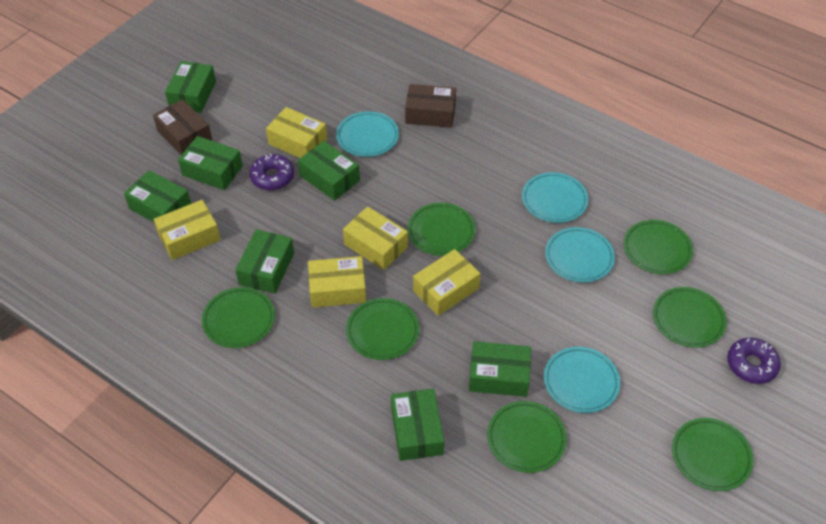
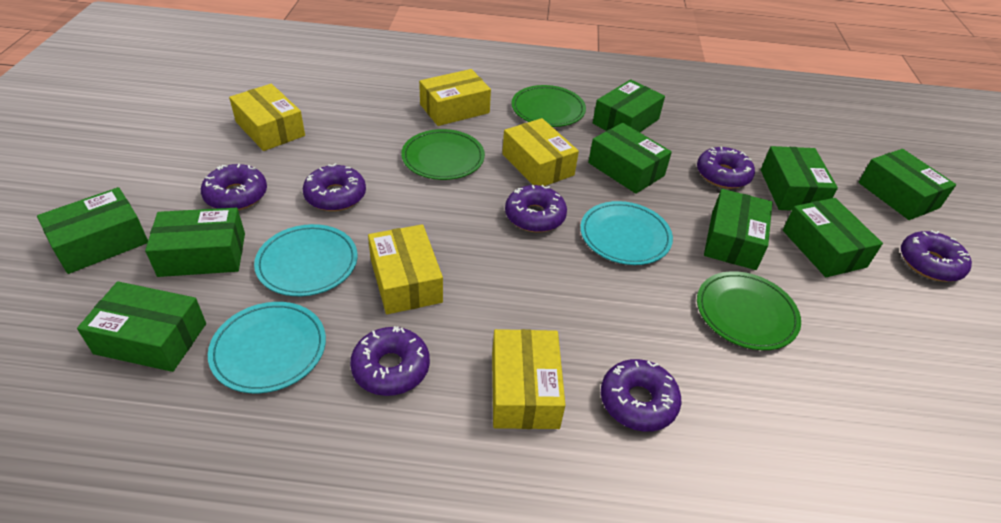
brown box: [153,99,212,155] [405,84,456,128] = 2 -> none = 0
green box: [124,170,191,223] [165,61,216,113] [178,136,243,190] [235,229,294,294] [298,141,360,201] [391,389,444,461] [469,341,531,397] = 7 -> [37,187,148,274] [77,281,206,372] [145,208,245,277] [588,123,672,194] [593,80,665,132] [704,189,773,270] [761,146,838,211] [783,198,883,277] [858,149,956,220] = 9
green plate: [202,287,275,348] [346,298,419,360] [408,203,475,256] [487,401,567,473] [623,220,693,274] [653,287,727,348] [672,418,753,491] = 7 -> [401,129,485,180] [511,85,586,127] [697,271,801,350] = 3
purple donut: [249,154,294,191] [727,338,781,384] = 2 -> [201,164,267,210] [303,163,366,211] [350,326,430,396] [505,185,567,233] [601,359,681,432] [697,147,755,189] [901,230,972,282] = 7
turquoise plate: [336,111,399,157] [522,172,588,223] [544,347,620,413] [545,227,615,282] = 4 -> [208,302,326,393] [254,224,358,296] [580,201,673,265] = 3

